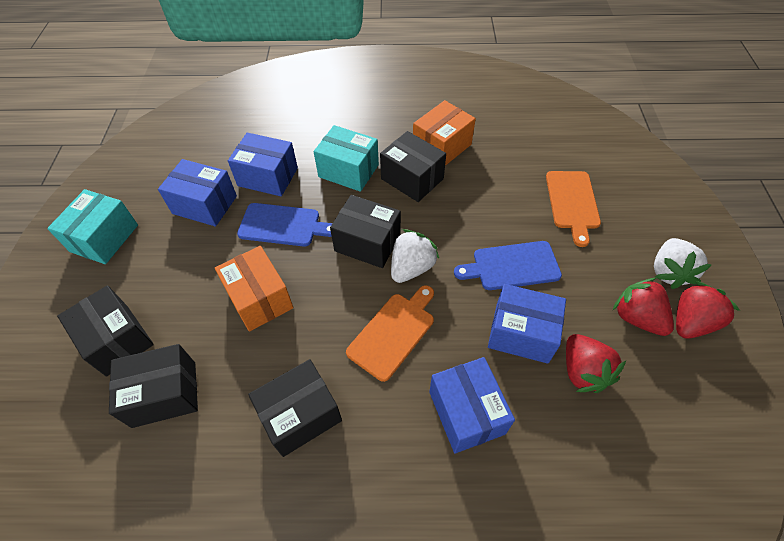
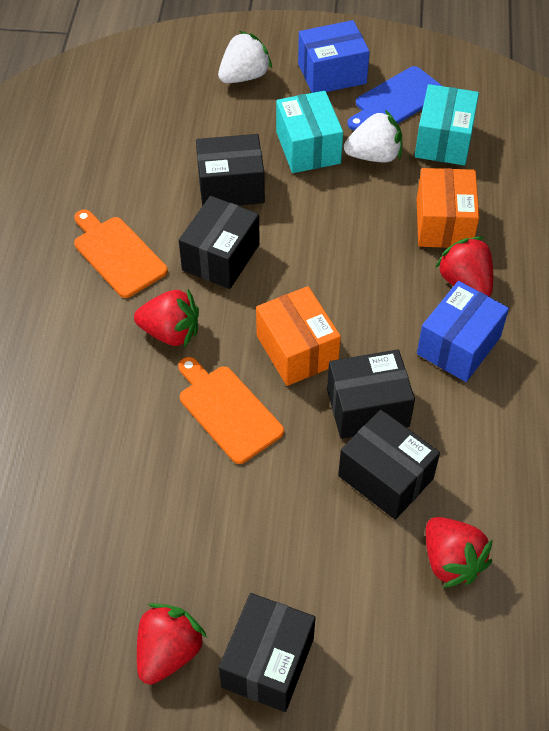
blue box: [158,159,237,227] [228,133,298,196] [430,357,515,453] [488,284,566,364] = 4 -> [298,20,370,93] [417,281,509,382] = 2
blue cutting board: [237,203,332,247] [454,241,562,290] = 2 -> [347,66,442,130] = 1
red strawberry: [566,334,626,393] [613,278,674,336] [676,281,740,339] = 3 -> [134,289,199,347] [137,603,207,685] [426,517,493,588] [435,237,493,297] = 4

